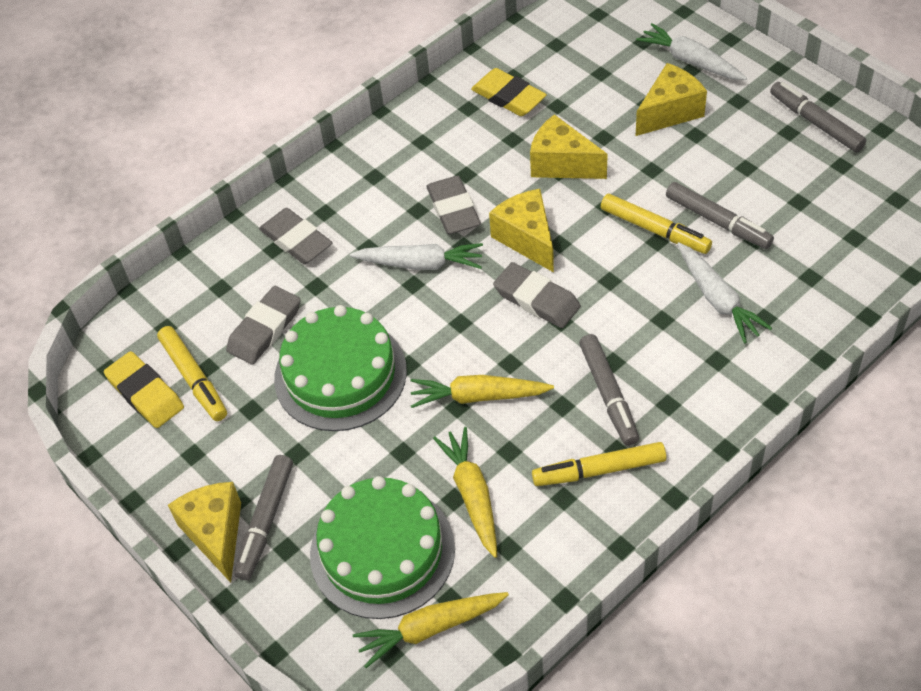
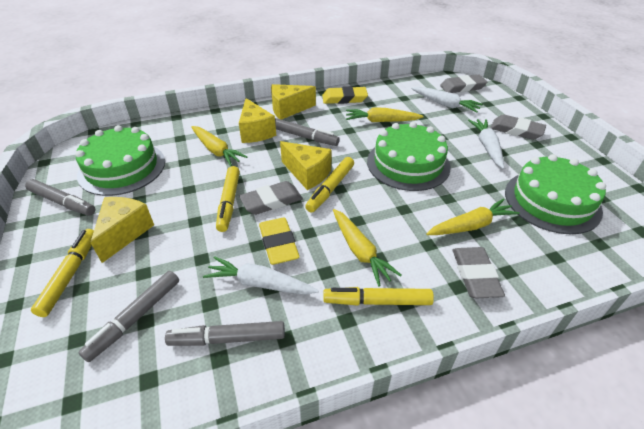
green cake: [274,305,407,431] [310,476,455,619] = 2 -> [75,125,165,196] [367,122,451,191] [505,154,606,234] = 3
yellow carrot: [353,592,509,668] [410,375,554,408] [433,427,497,558] = 3 -> [191,126,247,166] [333,209,402,286] [346,107,424,122] [426,198,520,235] = 4
yellow marker: [157,326,227,421] [532,442,666,486] [601,194,712,254] = 3 -> [31,229,94,317] [216,166,240,232] [305,157,354,213] [323,287,434,306] = 4

